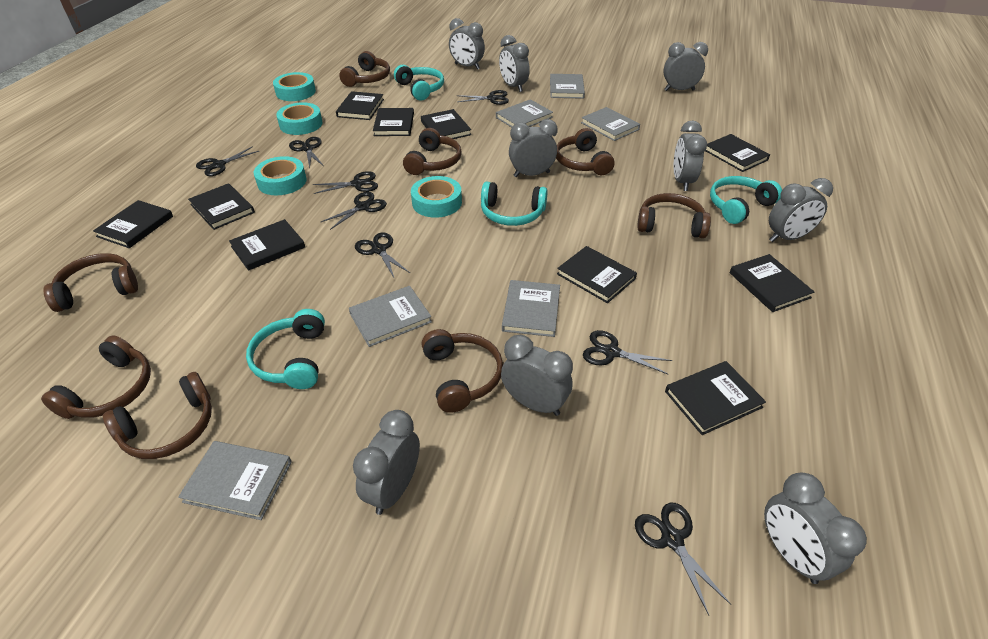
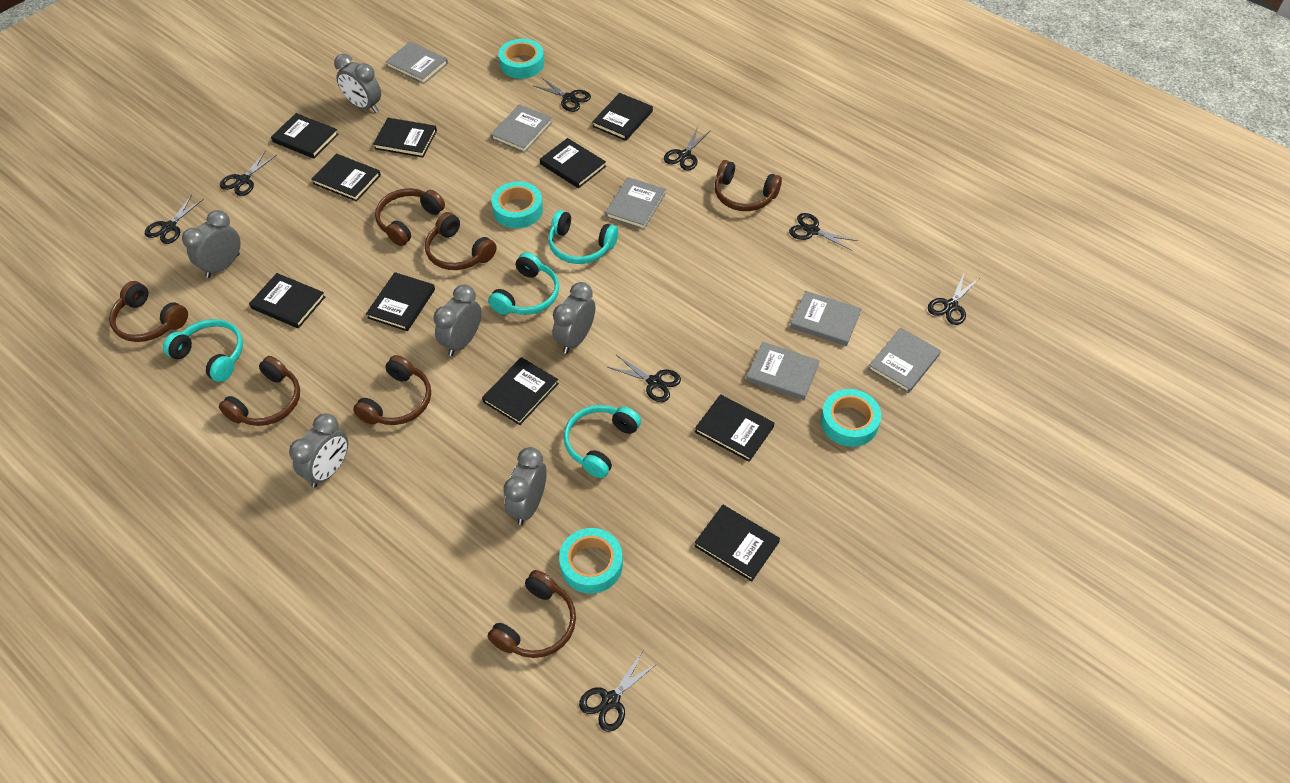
brown headphones: [41,336,151,419] [43,253,138,312] [103,372,212,459] [339,51,390,87] [403,128,462,175] [421,329,503,413] [556,128,615,175] [637,193,711,238] = 8 -> [109,281,188,342] [219,356,300,426] [353,355,431,425] [375,188,445,246] [425,212,496,270] [488,570,576,658] [715,160,782,211] = 7
grey clock: [353,410,420,515] [449,18,485,70] [499,35,530,92] [501,335,573,416] [509,119,558,177] [663,42,708,91] [674,120,707,191] [764,473,867,584] [769,178,833,242] = 9 -> [182,210,241,278] [289,413,348,487] [334,54,381,113] [433,285,481,356] [503,447,547,525] [553,282,595,354] = 6

